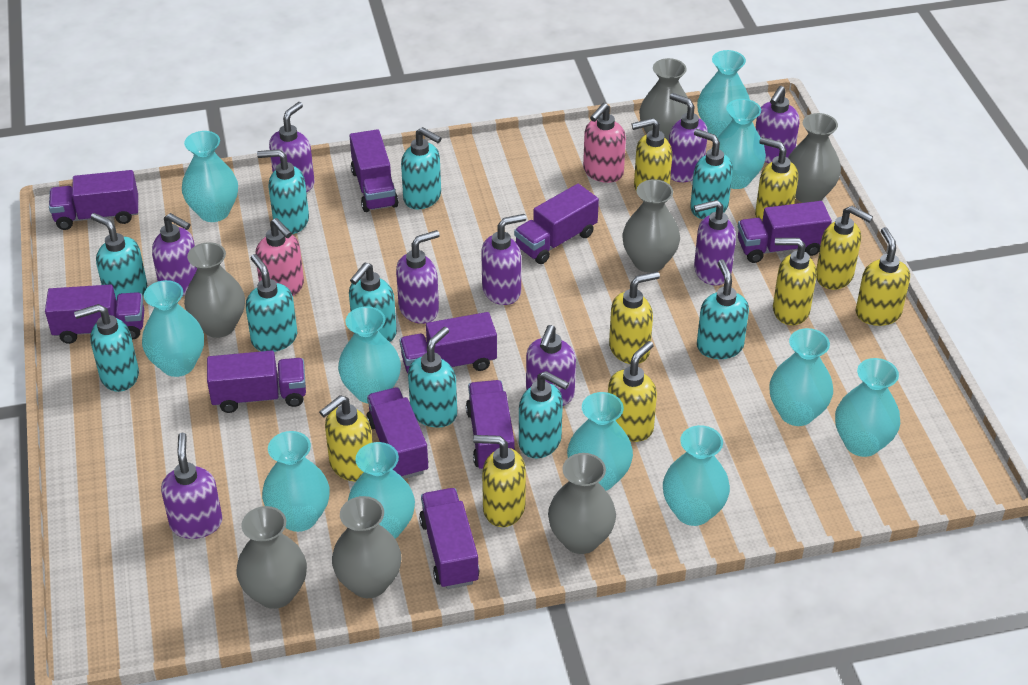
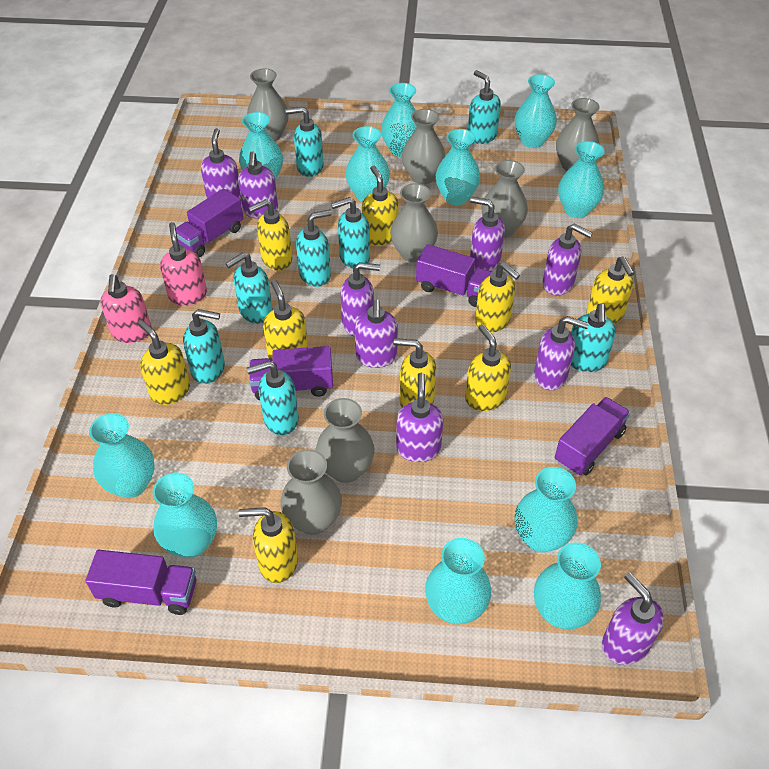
purple truck: [45,285,144,344] [49,170,138,230] [207,350,306,413] [350,129,398,212] [366,387,428,479] [400,312,497,373] [419,488,480,589] [466,380,516,469] [514,184,599,264] [738,201,832,263] = 10 -> [85,550,196,615] [176,189,244,257] [249,346,333,400] [416,244,492,307] [555,397,630,476] = 5
turquoise soap dispenser: [74,304,139,392] [91,213,147,301] [246,254,297,352] [257,149,309,234] [349,263,397,342] [401,127,442,209] [408,327,457,428] [519,371,569,458] [690,129,733,219] [697,259,749,359] = 10 -> [183,309,225,384] [225,252,273,324] [247,361,299,435] [286,107,324,177] [296,210,332,287] [331,197,370,269] [468,70,501,144] [571,303,616,372] = 8

